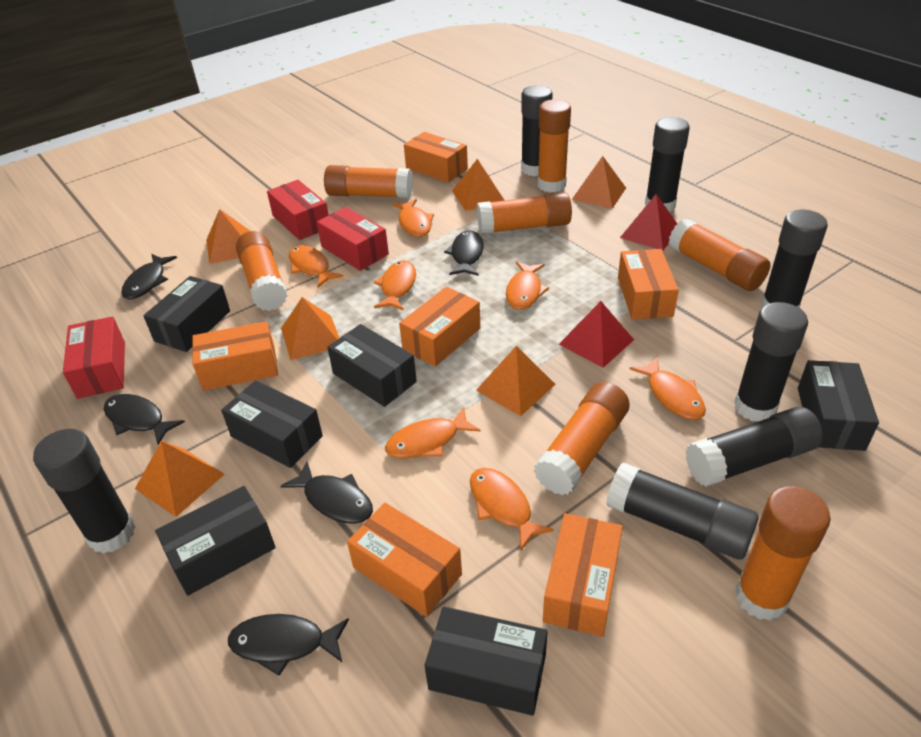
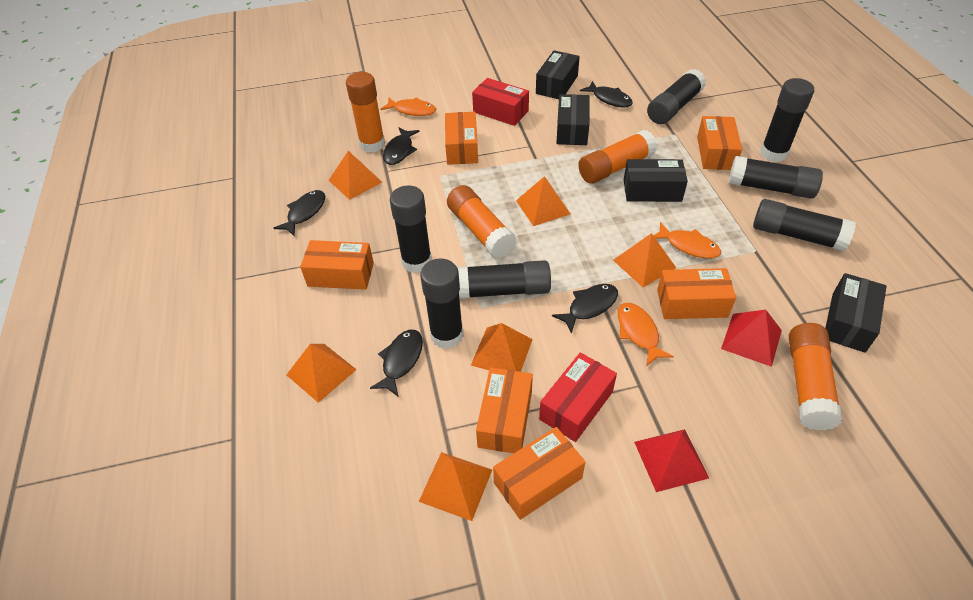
black box: [143,276,230,352] [155,486,276,596] [221,380,323,468] [327,324,417,407] [425,607,548,716] [798,360,879,451] = 6 -> [536,50,580,99] [556,94,589,145] [624,159,688,202] [825,273,887,353] = 4
orange fish: [289,245,343,288] [374,260,416,310] [385,407,481,458] [392,199,434,237] [470,468,554,550] [506,261,549,310] [630,357,706,420] = 7 -> [380,97,436,116] [618,303,674,366] [653,222,721,259] = 3
orange glue stick: [236,231,287,311] [324,165,413,198] [477,192,572,234] [534,382,630,495] [537,99,571,192] [669,218,771,291] [735,486,831,621] = 7 -> [346,72,385,153] [447,185,516,258] [578,130,657,184] [789,323,842,430] = 4
red box: [63,316,125,399] [267,180,329,240] [317,207,389,271] = 3 -> [472,78,529,126] [539,352,617,442] = 2

